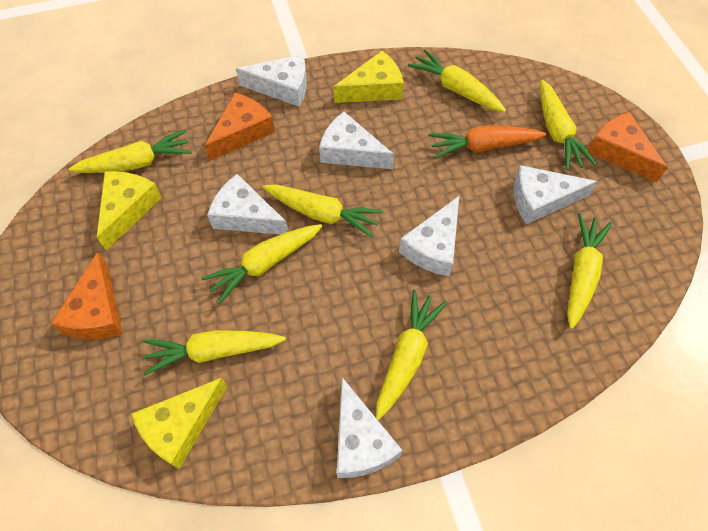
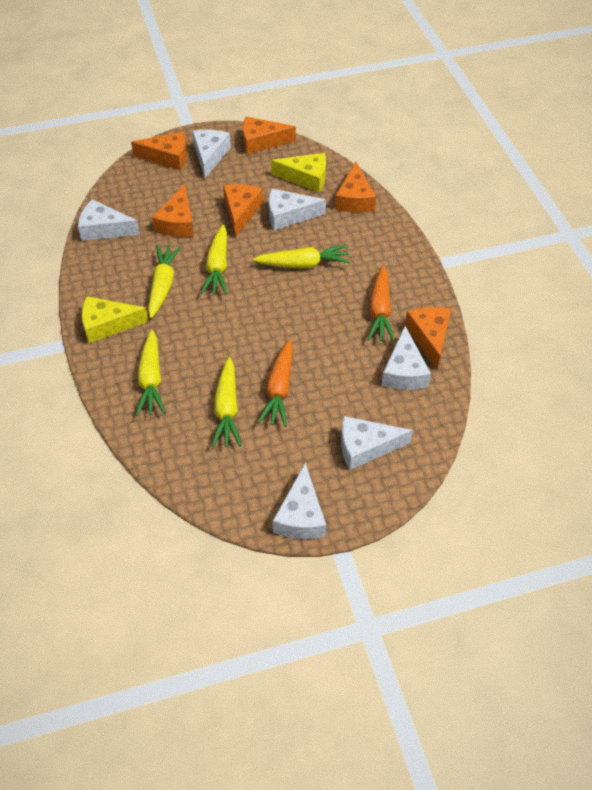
orange carrot: [429,125,547,159] = 1 -> [257,339,293,427] [367,266,395,342] = 2
orange cheese: [51,252,123,339] [205,92,275,161] [588,112,668,182] = 3 -> [131,132,187,170] [152,184,194,237] [223,184,263,237] [243,117,296,154] [335,162,376,213] [405,307,451,369] = 6
yellow carrot: [69,130,192,173] [143,330,286,376] [201,224,322,304] [263,184,383,238] [376,289,447,420] [408,49,506,112] [540,79,597,170] [567,213,612,329] = 8 -> [136,330,166,416] [148,245,181,318] [201,224,227,295] [211,357,242,447] [253,245,351,268] = 5
yellow cheese: [97,171,162,250] [131,378,227,469] [334,51,404,103] = 3 -> [82,296,149,343] [271,153,326,192] = 2

